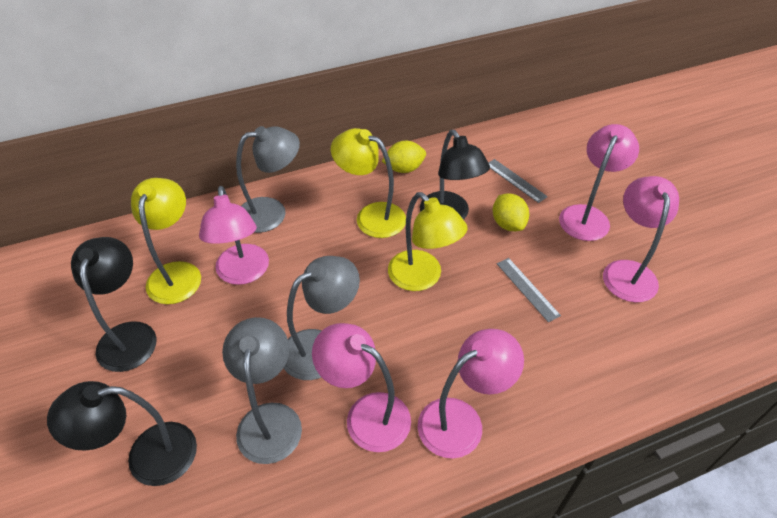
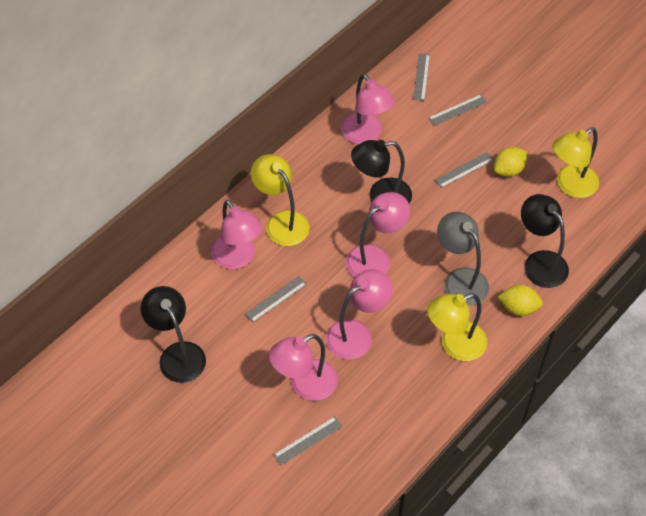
grey lamp: [222,317,302,464] [236,126,300,233] [283,256,360,380] = 3 -> [437,212,489,306] = 1
grey ruler: [488,159,548,203] [497,258,561,323] = 2 -> [245,276,307,323] [273,416,342,465] [413,53,430,101] [428,94,487,126] [435,152,494,188] = 5

